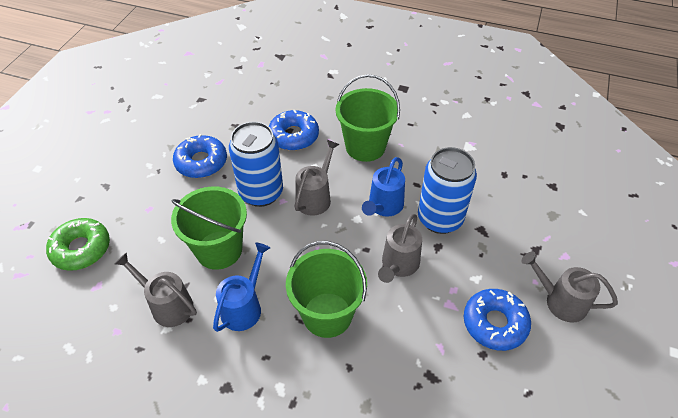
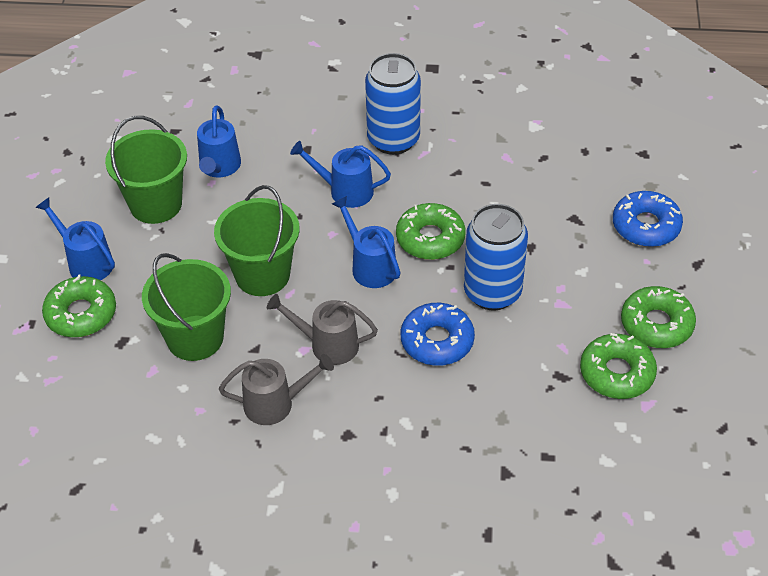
blue donut: [173,134,227,178] [269,110,319,150] [464,289,531,351] = 3 -> [400,303,475,366] [613,191,683,247] = 2
blue watering can: [213,243,270,332] [362,157,405,216] = 2 -> [35,197,115,280] [197,105,241,178] [290,141,391,208] [332,196,400,288] = 4
green donut: [46,218,110,271] = 1 -> [42,274,116,337] [396,203,466,260] [580,333,657,399] [621,286,696,348] = 4
grey watering can: [115,252,197,327] [294,140,340,216] [378,214,422,283] [522,251,618,323] = 4 -> [219,354,334,425] [267,294,378,365] = 2

